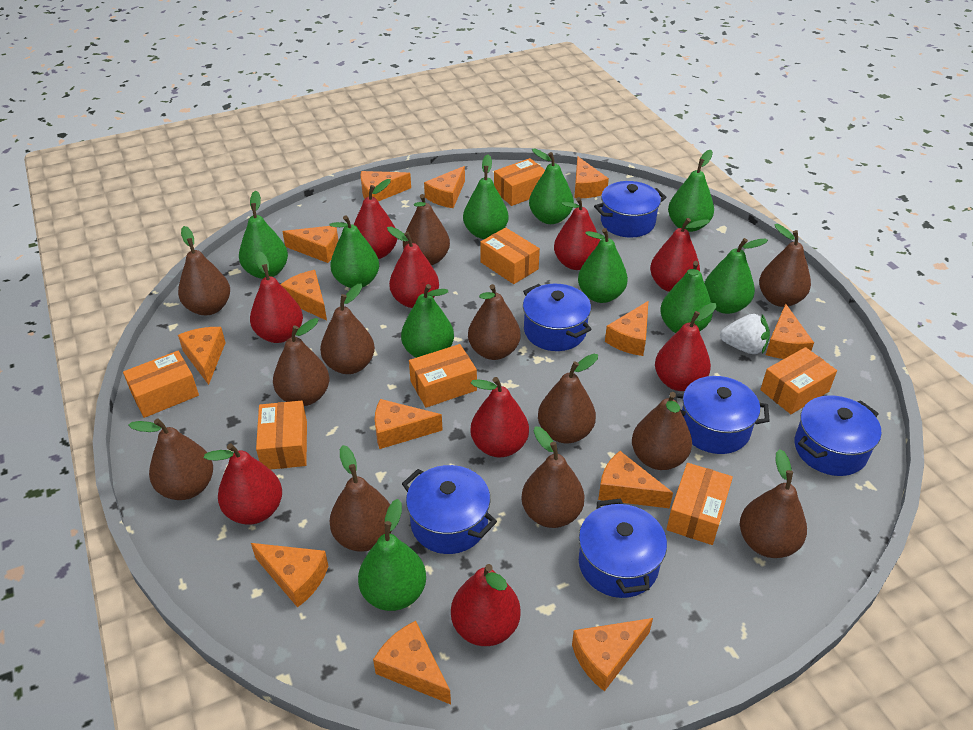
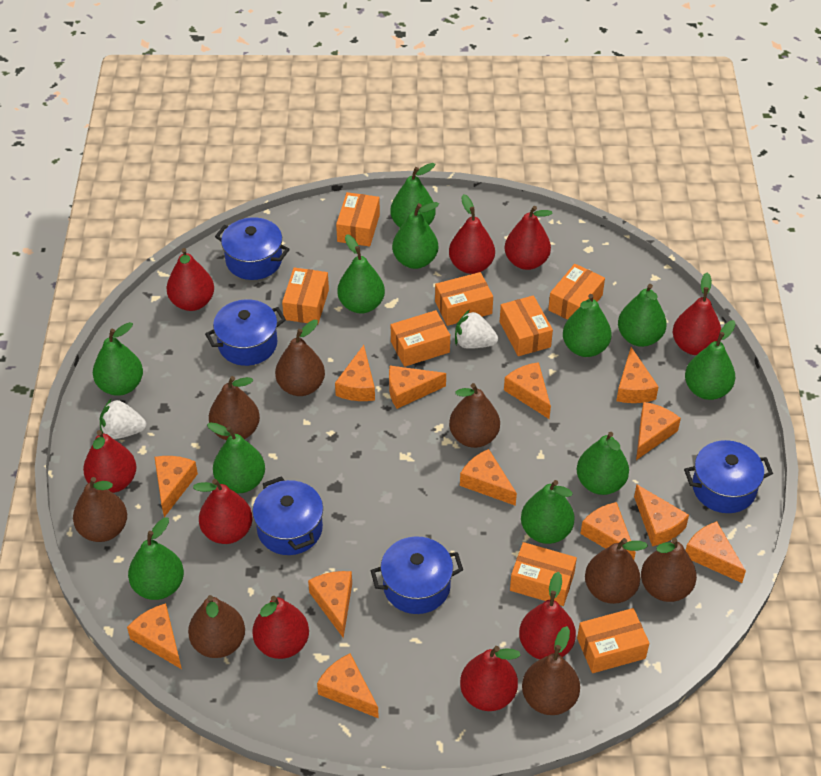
blue pot: [402,465,497,554] [523,284,592,351] [579,499,667,598] [594,181,667,238] [674,376,770,454] [794,395,881,476] = 6 -> [205,299,286,366] [215,217,290,280] [253,476,323,555] [370,536,463,614] [684,440,773,513] = 5
brown pear: [128,418,213,500] [178,226,230,315] [273,318,329,406] [320,284,375,374] [329,445,392,552] [403,194,450,265] [468,284,521,360] [521,426,585,528] [538,354,598,443] [632,392,692,470] [740,449,807,558] [759,224,811,307] = 12 -> [73,477,127,542] [188,595,245,658] [209,376,260,440] [275,320,325,396] [449,383,500,448] [522,626,580,715] [585,538,648,604] [641,537,697,602] = 8
green pear: [239,191,288,279] [329,215,379,288] [358,499,426,611] [401,284,454,358] [463,154,509,239] [529,149,574,224] [578,228,628,303] [660,261,713,333] [668,150,714,232] [704,238,768,314] = 10 -> [93,322,143,396] [128,518,184,600] [207,422,265,493] [337,234,385,314] [390,163,436,228] [392,202,439,269] [521,480,575,544] [563,294,611,357] [576,432,629,495] [618,284,667,347] [685,320,735,400] = 11
orange box: [123,351,199,418] [256,401,307,470] [409,344,477,408] [480,227,540,284] [494,158,545,206] [666,463,733,545] [760,347,837,414] = 7 -> [282,267,329,325] [336,192,380,247] [391,310,450,367] [435,272,493,326] [500,295,553,356] [510,542,577,606] [548,264,605,320] [577,608,649,673] = 8
white strawberry: [720,314,770,354] = 1 -> [100,398,146,439] [455,310,498,349] = 2

